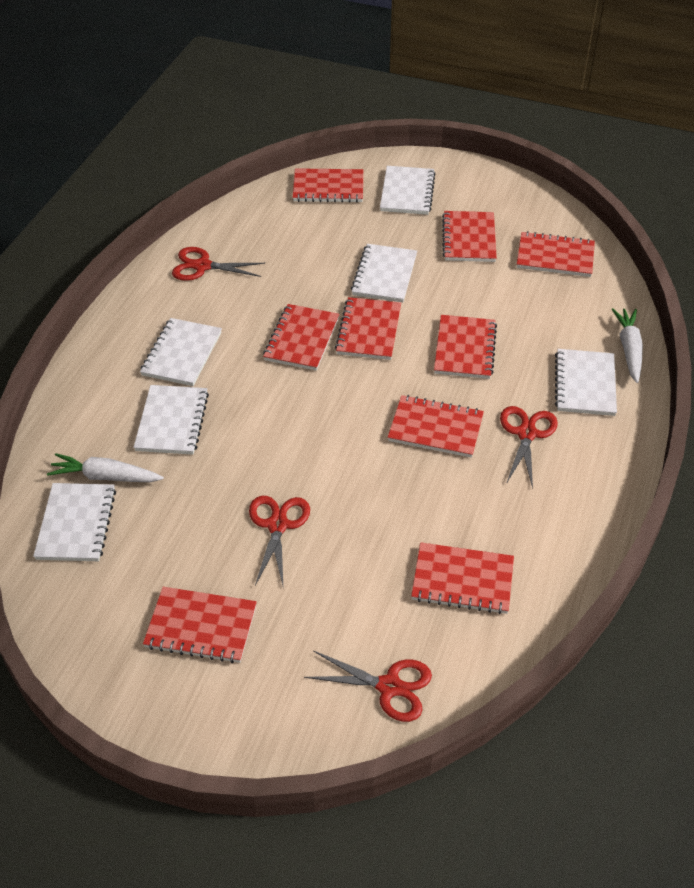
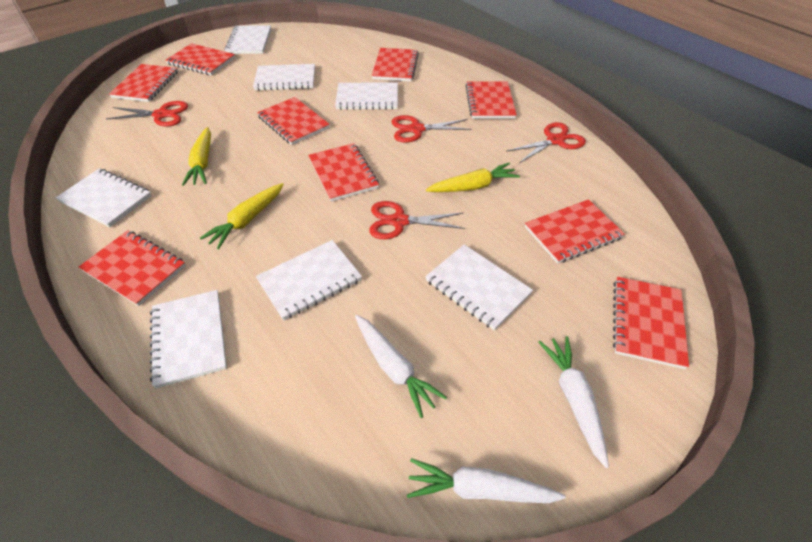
white carrot: [47,453,164,482] [611,308,643,383] = 2 -> [355,315,447,418] [407,458,566,503] [538,336,609,468] = 3
white notebook: [33,483,116,561] [134,385,209,455] [140,318,222,386] [351,244,417,302] [380,166,435,215] [555,349,617,416] = 6 -> [56,168,152,227] [150,290,227,388] [225,25,271,54] [253,64,315,91] [256,240,362,320] [335,82,398,110] [425,244,533,330] = 7
yellow carrot: none = 0 -> [182,127,211,186] [200,183,284,249] [426,163,520,192] = 3

